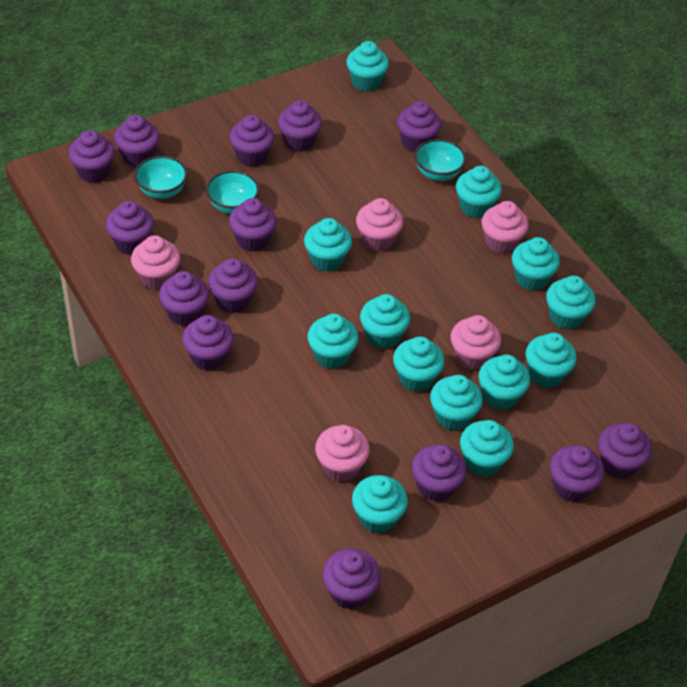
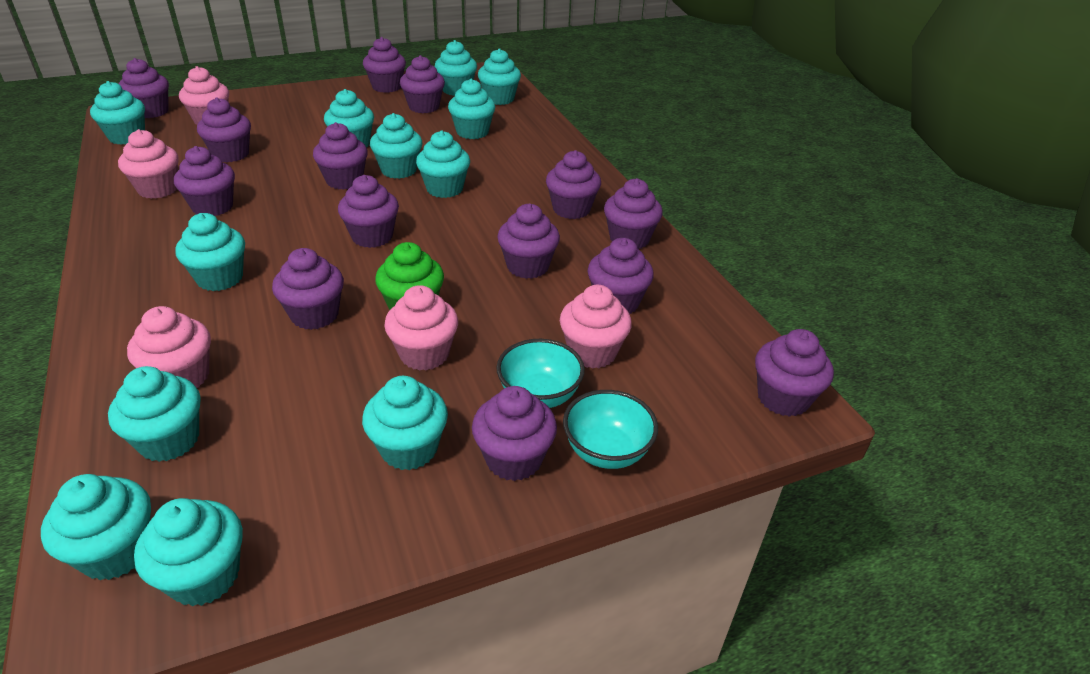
green cupcake: none = 0 -> [375,242,444,310] = 1
turquoise bowl: [134,156,187,199] [206,170,259,214] [415,139,466,181] = 3 -> [497,339,585,408] [563,390,658,469] = 2
turquoise cupcake: [304,218,352,272] [307,314,359,369] [346,41,389,91] [352,475,408,533] [360,294,410,349] [393,336,445,392] [430,375,483,431] [456,166,502,218] [460,420,514,477] [478,355,530,410] [512,237,560,291] [526,333,577,388] [546,276,596,330] = 13 -> [41,474,151,580] [90,81,145,145] [108,366,201,462] [134,498,243,606] [175,213,245,291] [324,89,374,147] [362,376,448,470] [370,113,422,179] [416,130,470,198] [435,40,477,96] [448,79,495,139] [478,48,521,105] = 12

